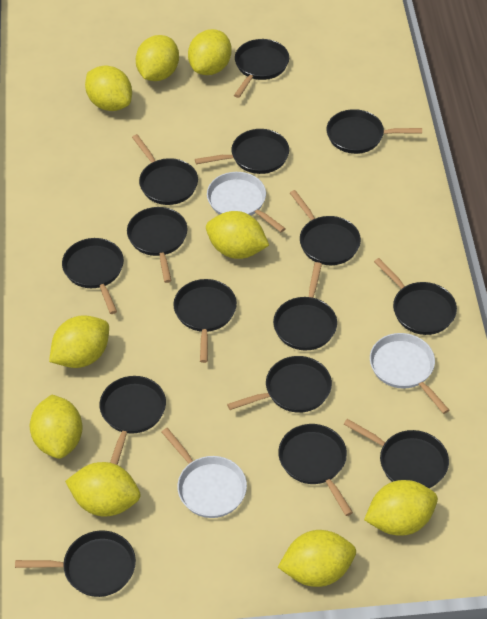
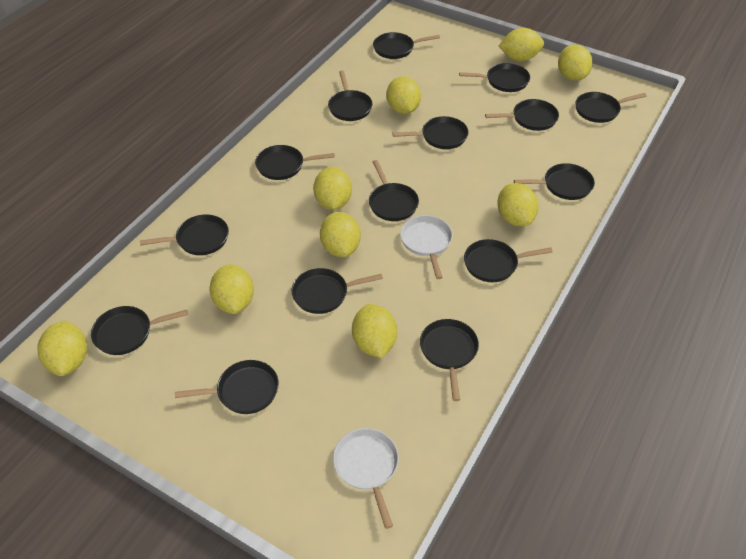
white pan: [162,428,247,518] [207,172,286,232] [370,333,449,414] = 3 -> [333,428,399,529] [400,215,453,279] = 2

